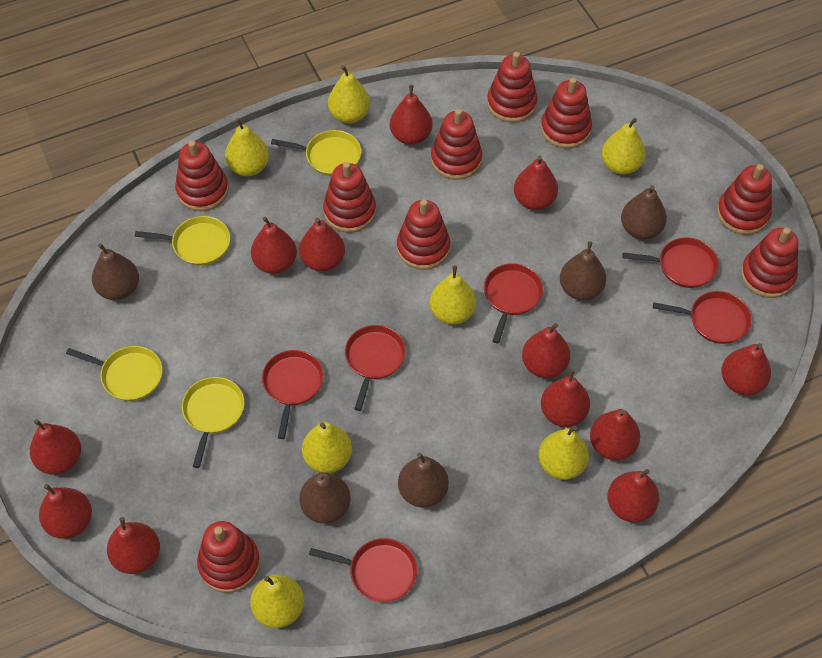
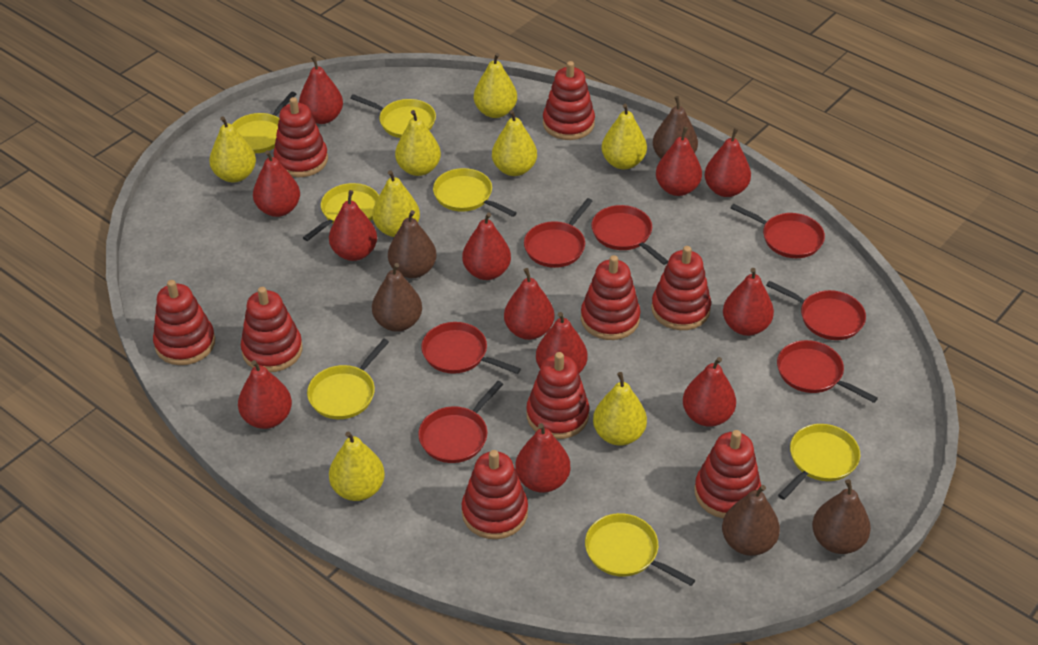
red pan: [262,350,324,439] [309,538,417,602] [345,325,406,411] [484,263,543,343] [622,238,719,288] [653,291,752,344] = 6 -> [418,381,503,463] [421,322,521,374] [524,198,593,268] [591,205,668,265] [731,204,825,258] [766,281,866,340] [777,340,878,403] = 7
yellow pan: [66,346,162,401] [135,216,230,266] [182,377,244,468] [271,130,361,176] = 4 -> [232,92,296,153] [303,183,379,241] [307,339,389,419] [350,94,436,138] [433,168,517,217] [585,513,695,586] [778,424,860,500] = 7
yellow pear: [225,118,269,176] [250,574,304,628] [302,422,352,473] [328,65,370,123] [430,265,476,324] [538,425,589,480] [602,118,646,175] = 7 -> [209,117,256,182] [329,431,385,501] [372,170,420,237] [395,110,441,176] [474,53,517,118] [492,110,537,176] [593,372,647,445] [602,104,647,169] = 8

